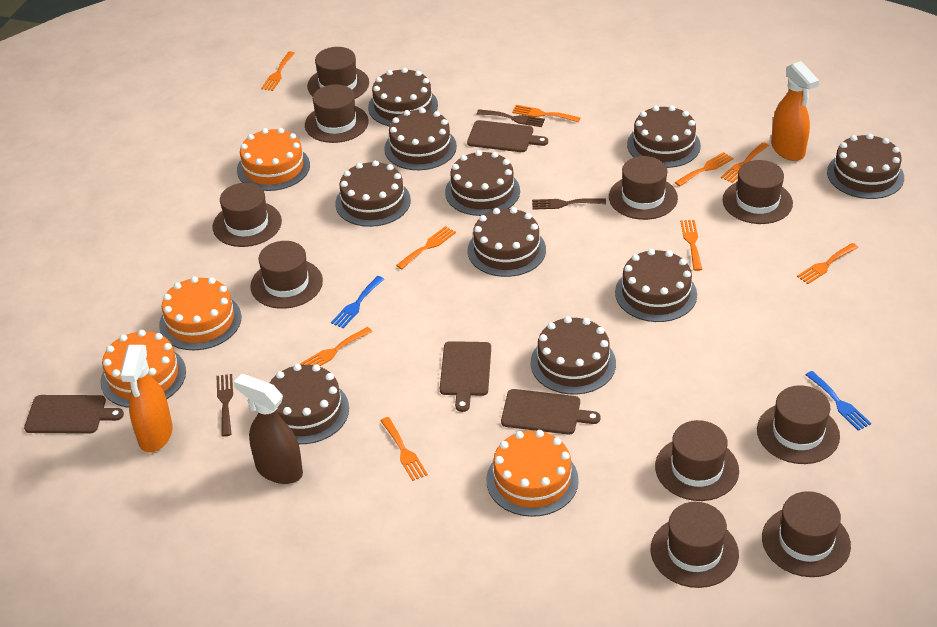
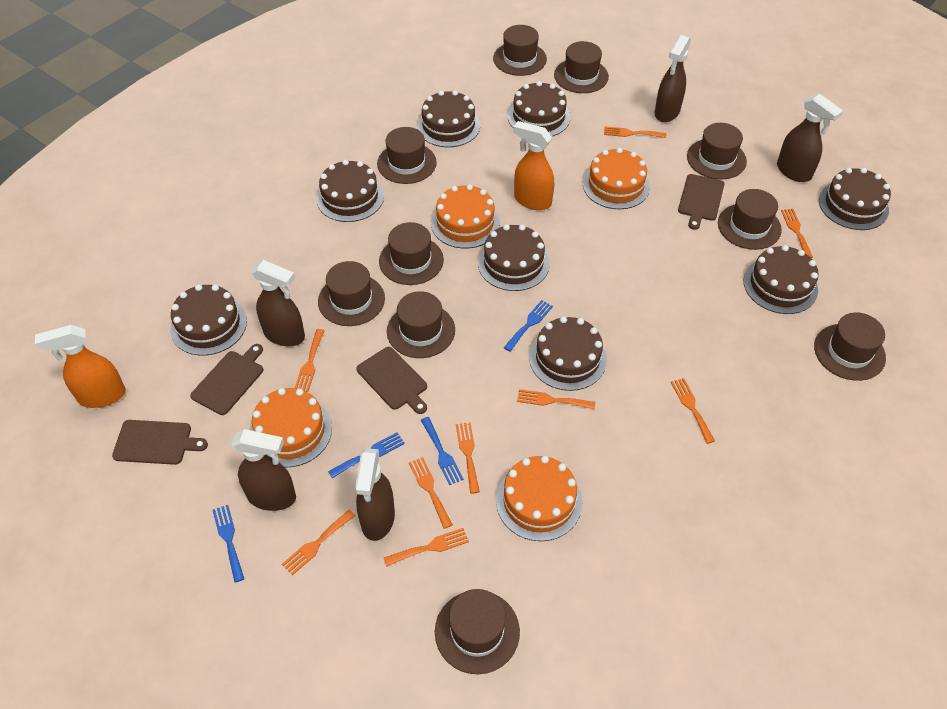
blue fork: [331,276,384,328] [806,371,871,431] = 2 -> [213,505,244,583] [328,432,405,478] [421,417,464,485] [503,300,553,352] = 4
brown cake: [270,364,349,444] [335,160,411,227] [368,68,438,126] [384,108,457,170] [445,150,520,216] [468,207,546,277] [531,316,616,395] [615,249,697,322] [627,105,701,168] [827,133,904,199] = 10 -> [170,284,247,356] [316,160,384,222] [417,90,480,147] [478,224,550,291] [508,81,570,136] [529,316,607,391] [744,245,819,314] [819,168,891,230] = 8
brown fork: [216,374,233,437] [477,109,545,127] [532,198,606,210] = 3 -> none = 0
brown spray bottle: [234,374,303,484] = 1 -> [232,429,296,511] [251,260,305,346] [355,448,395,541] [655,35,691,122] [777,94,843,182] = 5

